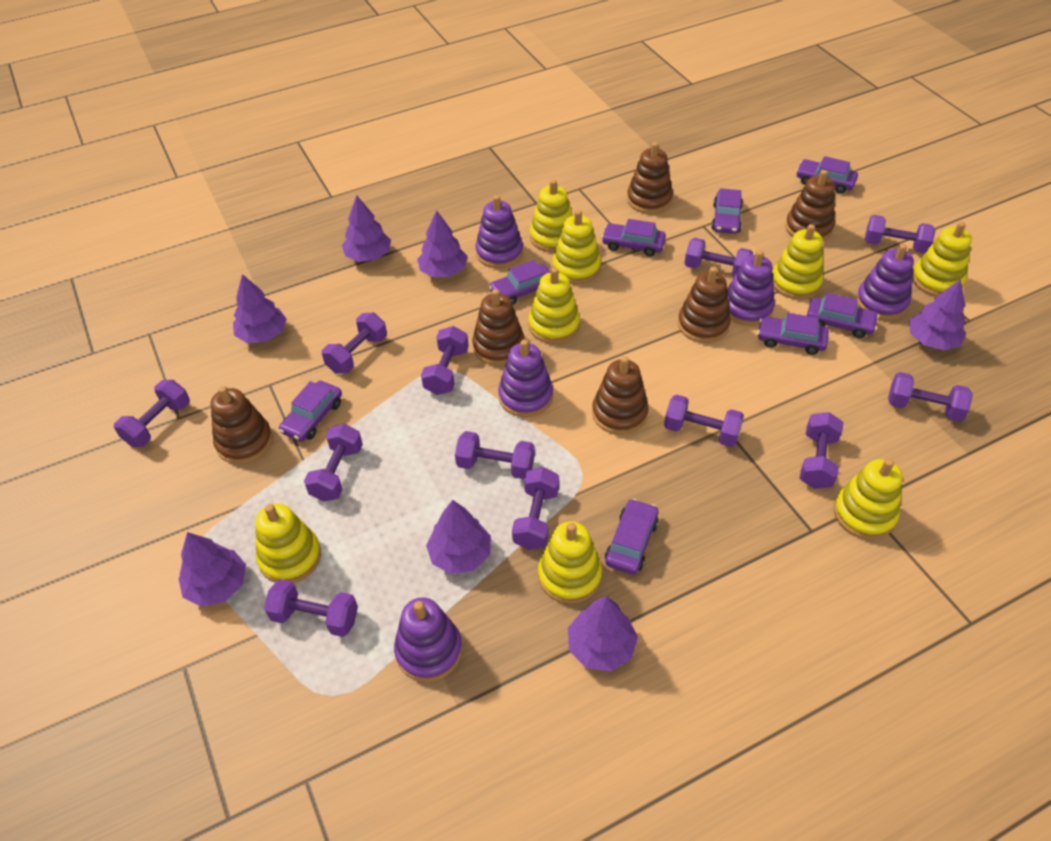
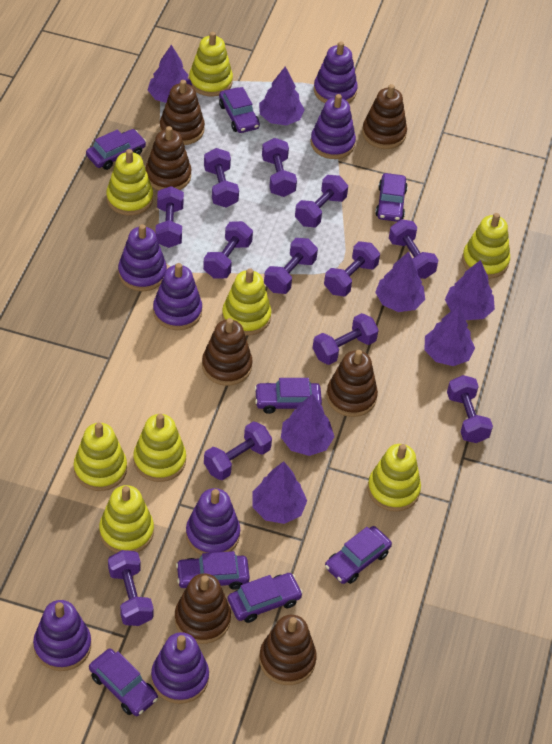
brown stacking toy: [211,386,273,464] [472,289,525,366] [592,356,649,435] [627,142,673,214] [678,267,731,343] [785,170,835,241] = 6 -> [145,126,191,190] [160,80,205,145] [175,573,231,644] [202,318,253,386] [259,615,317,685] [327,350,378,417] [362,84,407,149] = 7
purple stacking toy: [394,597,463,682] [475,195,523,268] [498,339,553,417] [727,250,775,326] [856,244,914,320] = 5 -> [33,600,91,671] [118,224,167,291] [151,632,209,704] [153,263,202,330] [186,488,240,555] [310,94,356,159] [314,41,358,103] = 7

